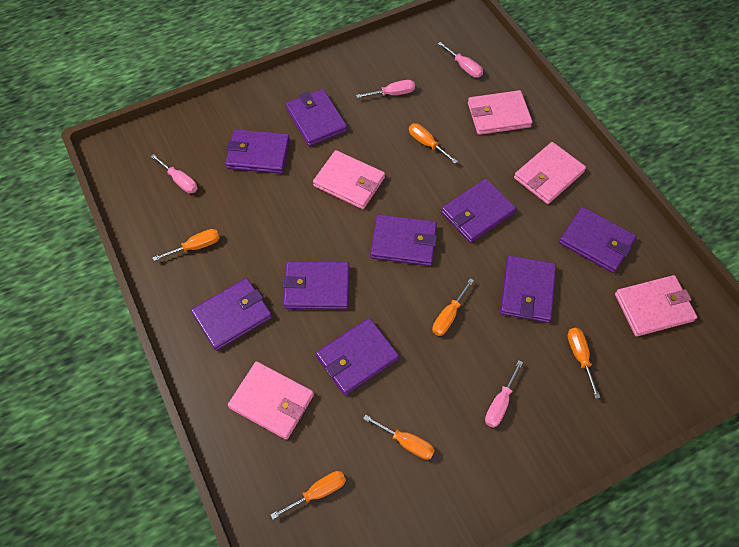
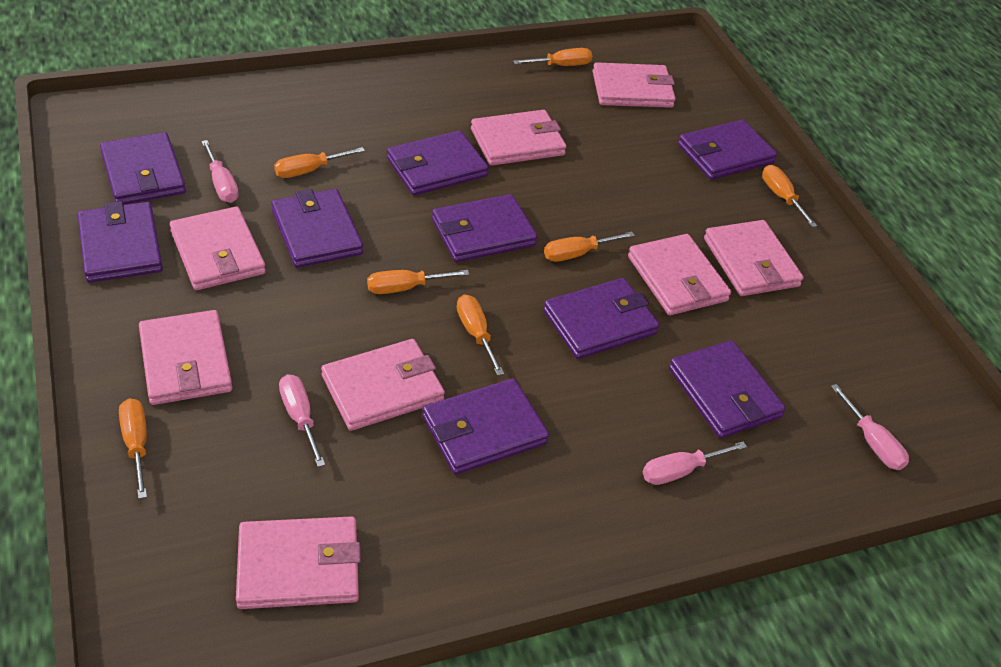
orange screwdriver: [152,229,220,261] [271,471,346,519] [363,415,435,460] [409,123,458,164] [432,278,474,336] [567,328,600,399] = 6 -> [119,398,147,499] [274,147,365,178] [367,270,469,294] [457,294,504,376] [513,48,592,66] [544,231,635,262] [762,165,817,227] = 7
pink wallet: [228,361,314,440] [313,150,385,209] [468,90,533,135] [514,142,586,204] [615,275,697,337] = 5 -> [139,310,232,405] [170,207,266,290] [236,516,361,609] [321,339,445,431] [471,110,566,166] [593,62,676,108] [628,234,731,315] [704,220,803,296] = 8

